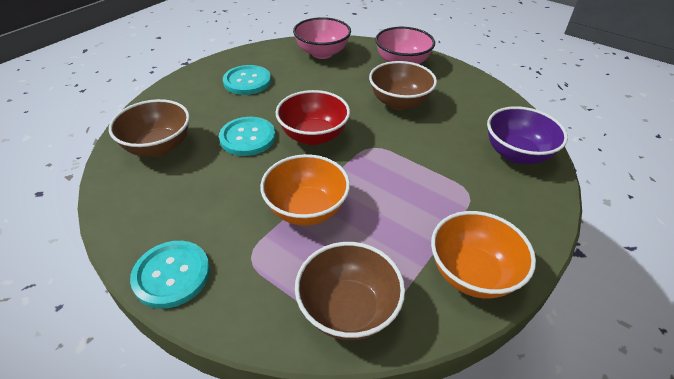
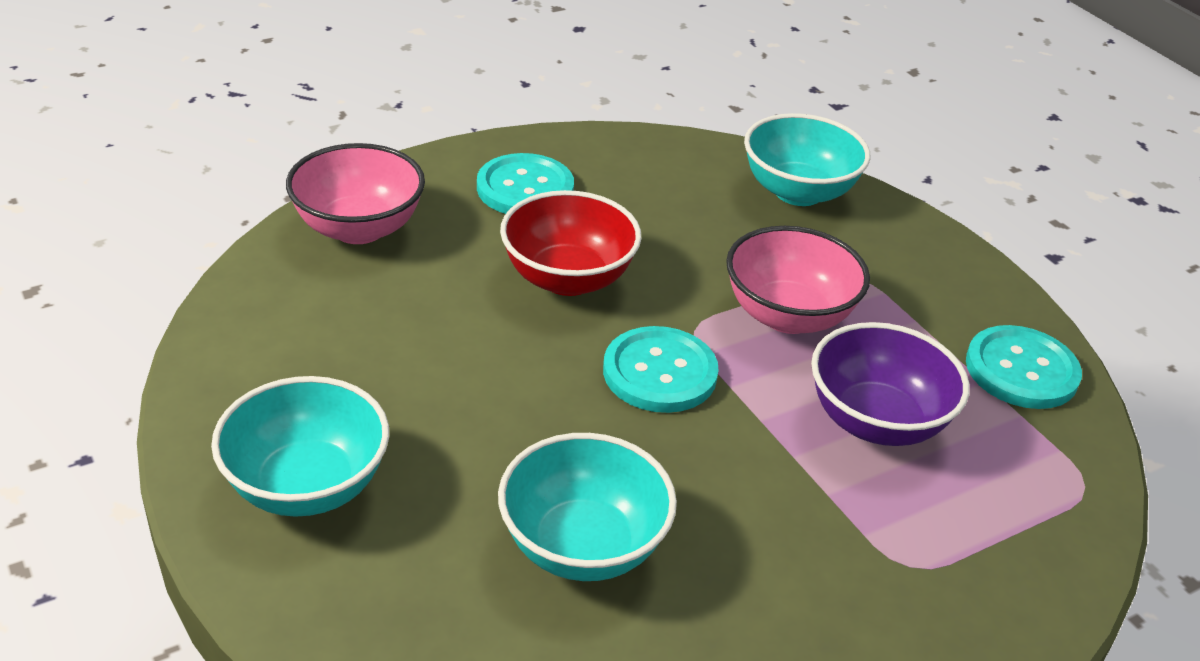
brown bowl: [109,99,190,157] [295,242,405,340] [369,61,437,110] = 3 -> none = 0
orange bowl: [260,154,350,226] [431,211,536,298] = 2 -> none = 0
turquoise bowl: none = 0 -> [211,376,389,517] [498,433,677,581] [744,113,870,206] = 3

